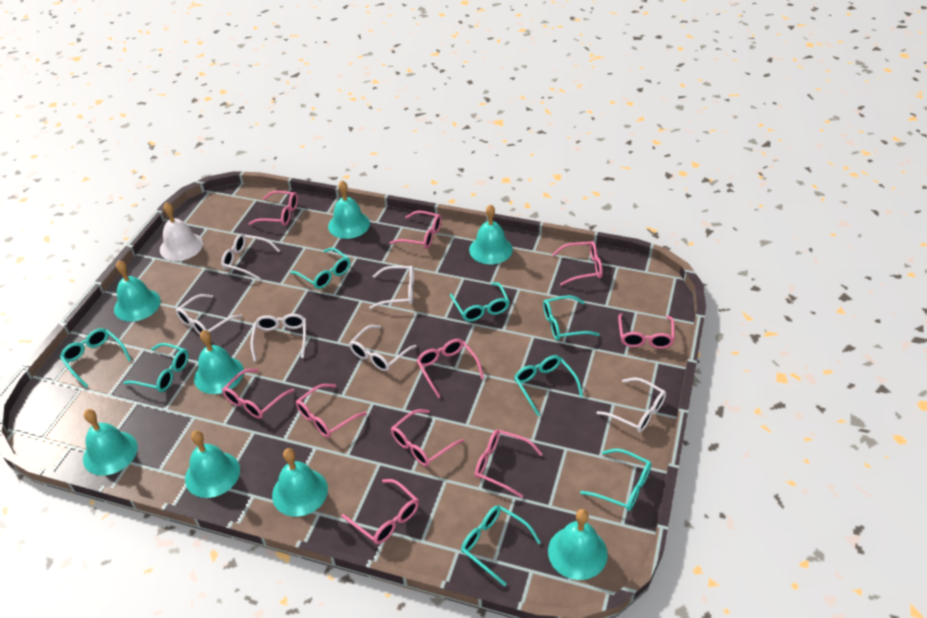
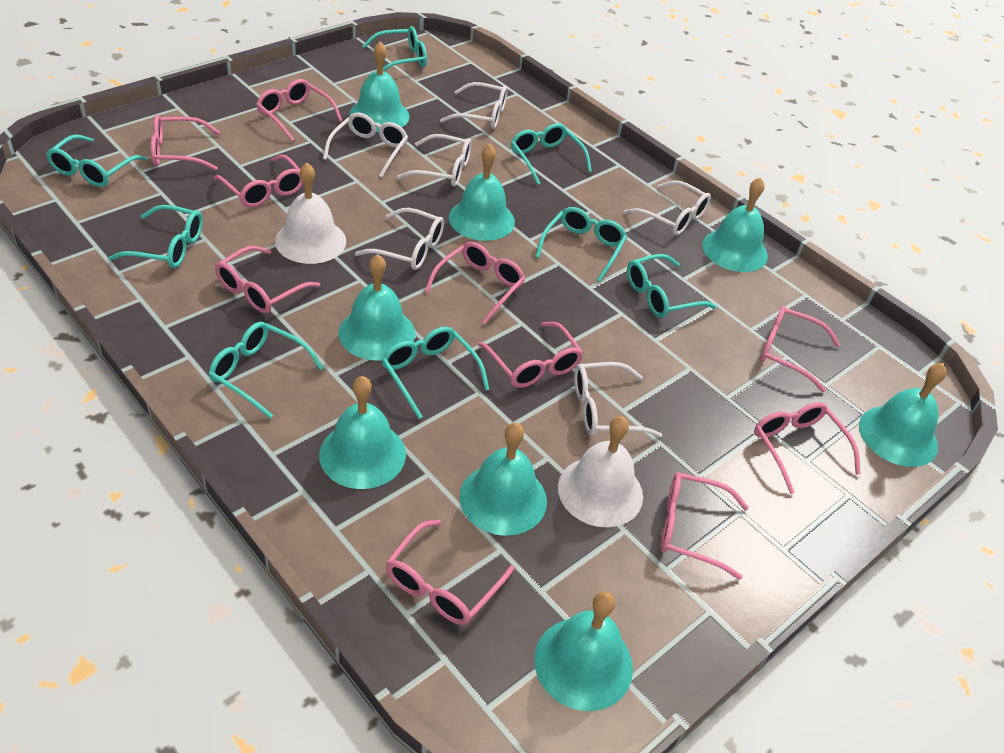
white bell: [160,202,203,261] = 1 -> [275,162,346,264] [558,416,643,527] = 2

